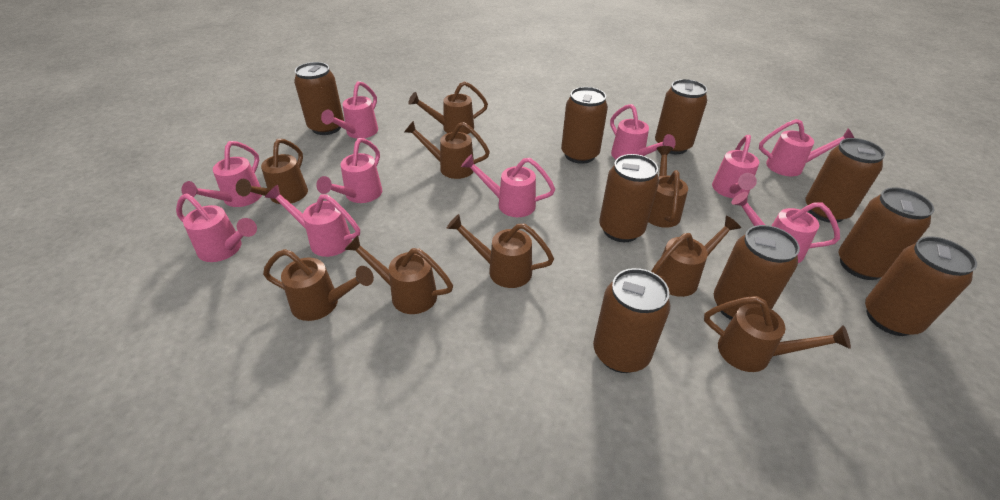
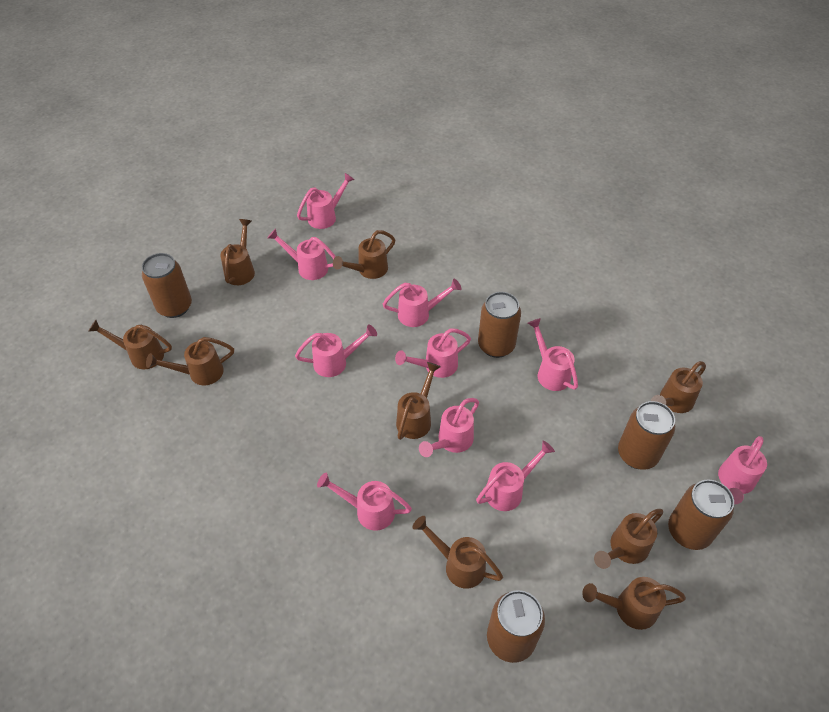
brown can: [294,62,344,135] [561,87,608,164] [593,268,670,373] [599,154,659,242] [655,79,707,154] [714,225,800,320] [805,138,885,223] [839,187,934,280] [865,236,977,336] = 9 -> [142,253,192,318] [478,292,521,358] [487,590,545,663] [618,401,675,470] [668,480,734,550] = 5

